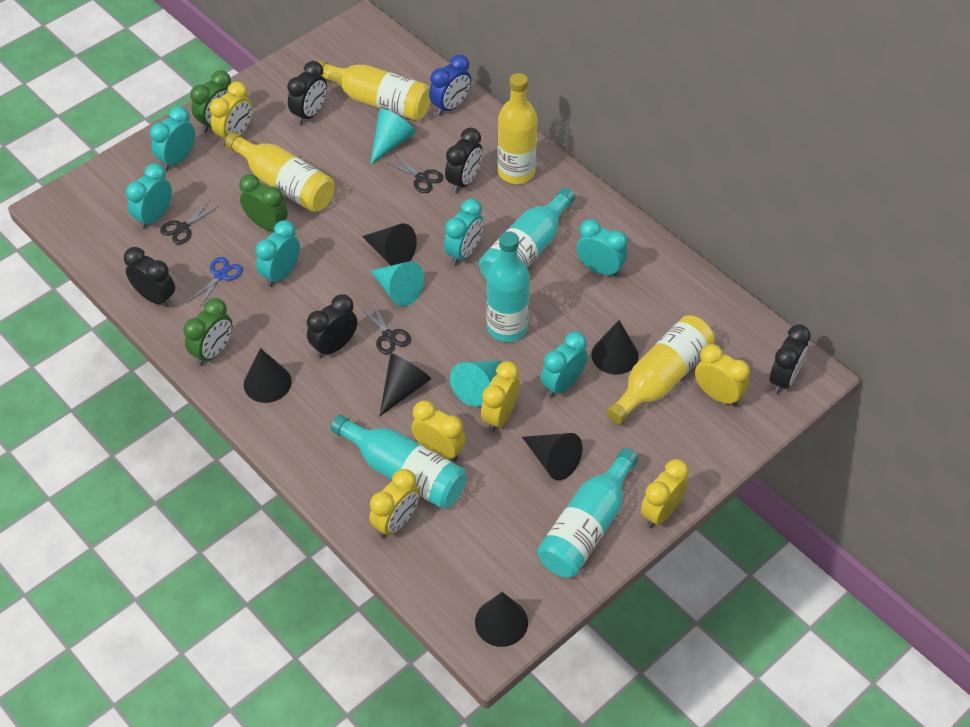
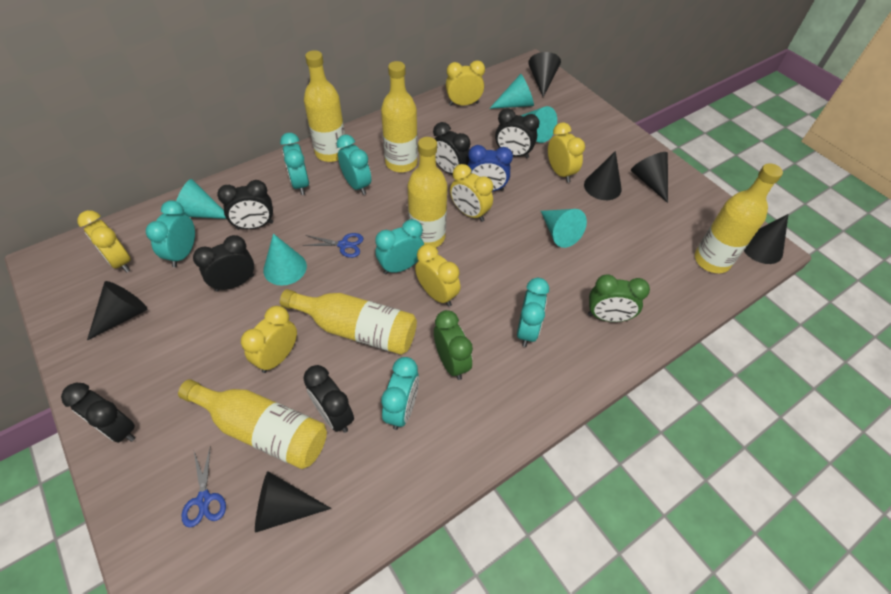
black clock: [124,247,175,307] [287,61,327,125] [307,294,357,358] [445,128,483,193] [769,325,811,394] = 5 -> [61,383,135,443] [193,235,254,292] [217,180,273,230] [303,365,354,433] [433,122,471,174] [495,108,540,158] = 6
black scissors: [160,201,219,245] [361,302,411,354] [387,155,443,193] = 3 -> none = 0
blue scissors: [188,257,243,308] = 1 -> [182,448,226,527] [303,233,364,258] = 2
green clock: [183,298,233,366] [190,70,231,132] [239,174,288,231] = 3 -> [434,310,473,380] [588,275,650,322] = 2
turquoise bottle: [331,415,466,509] [479,188,575,280] [486,231,530,342] [537,448,638,577] = 4 -> none = 0
turquoise cone: [370,109,416,165] [371,261,424,306] [450,360,501,407] = 3 -> [176,179,226,219] [263,234,307,286] [489,74,534,109] [520,106,557,143] [541,209,587,248] = 5
yellow bottle: [225,132,335,212] [317,61,431,121] [497,73,538,184] [606,315,715,424] = 4 -> [178,379,327,469] [280,289,417,355] [304,50,346,162] [381,61,418,173] [408,137,447,247] [695,163,783,273] = 6

